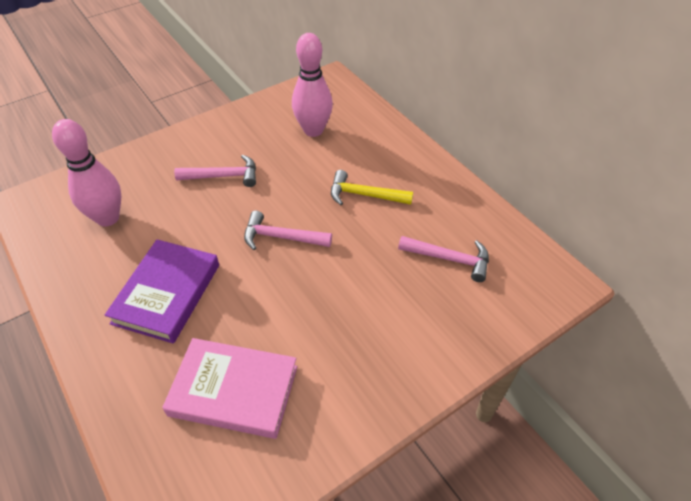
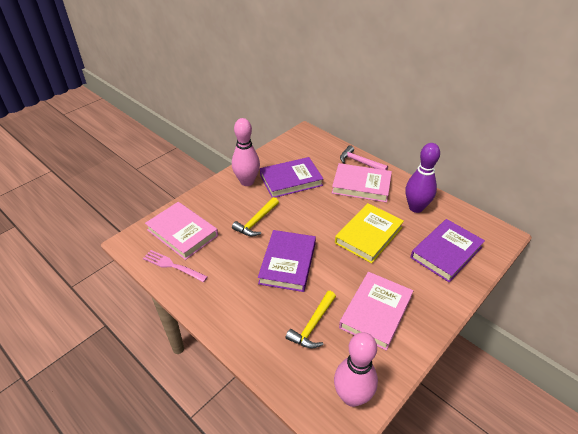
pink book: [162,338,298,439] = 1 -> [145,202,218,260] [332,163,392,202] [339,272,413,351] = 3
pink fork: none = 0 -> [143,250,208,282] = 1
pink hammer: [174,154,256,187] [244,211,332,250] [398,236,489,282] = 3 -> [340,145,388,170] = 1
purple book: [104,239,219,344] = 1 -> [258,230,316,292] [260,157,323,198] [410,219,485,282] = 3
purple bowling pin: none = 0 -> [405,143,440,213] = 1
yellow book: none = 0 -> [335,203,404,264] = 1
yellow hammer: [331,170,413,205] = 1 -> [232,197,279,236] [286,291,336,348] = 2

